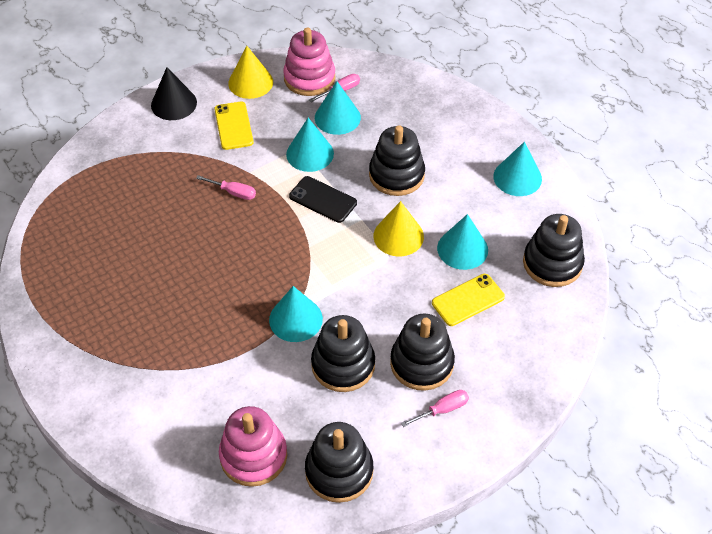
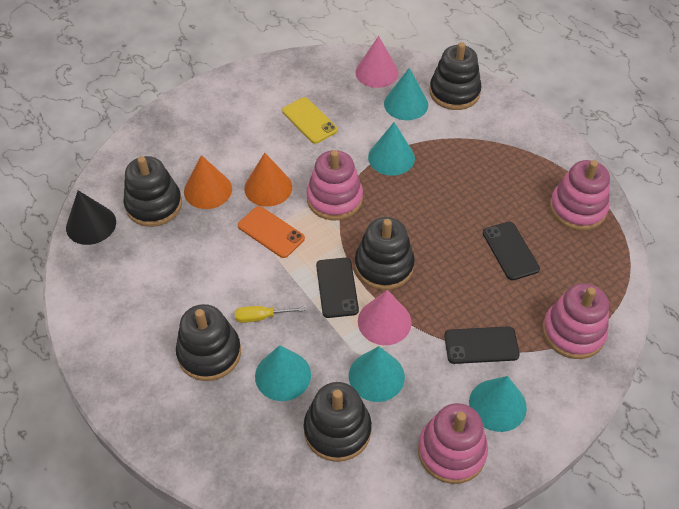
black phone: [289,176,357,223] = 1 -> [316,258,359,318] [444,326,520,364] [483,222,540,280] = 3
orange cone: none = 0 -> [184,155,232,209] [244,153,293,207] = 2
orange phone: none = 0 -> [238,206,305,258] = 1
pink cone: none = 0 -> [355,36,398,88] [358,290,412,345] = 2
pink screwdriver: [196,175,256,200] [308,74,360,103] [401,390,469,427] = 3 -> none = 0
pink stacking toy: [219,406,287,487] [283,28,335,96] = 2 -> [306,150,363,221] [418,403,488,484] [542,283,609,359] [550,160,610,231] = 4
yellow cone: [228,46,273,99] [373,201,424,256] = 2 -> none = 0
yellow phone: [214,102,254,150] [432,274,505,326] = 2 -> [282,97,338,144] = 1
yellow screwdriver: none = 0 -> [235,306,305,323] = 1

